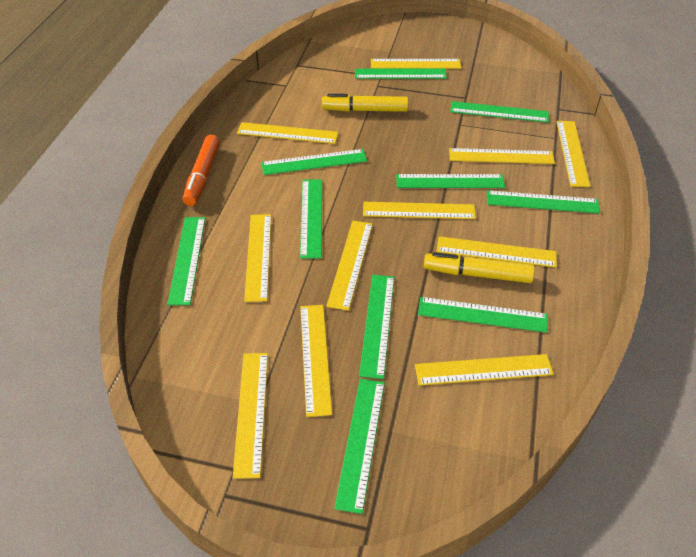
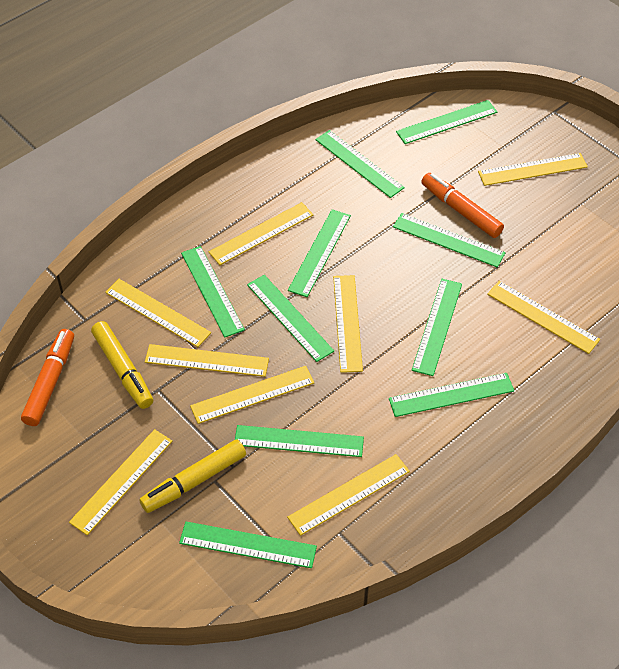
orange marker: [182,135,220,206] = 1 -> [21,329,74,426] [421,173,504,238] = 2
yellow ruler: [233,353,268,479] [237,122,339,144] [244,214,271,302] [300,305,332,417] [326,221,373,311] [363,202,476,219] [371,59,461,69] [415,354,554,386] [437,236,557,268] [449,148,555,164] [556,121,591,187] = 11 -> [69,429,172,535] [105,279,211,347] [145,344,269,377] [190,366,315,424] [209,202,314,265] [287,454,410,536] [333,275,363,373] [478,153,588,186] [487,281,600,354] = 9

